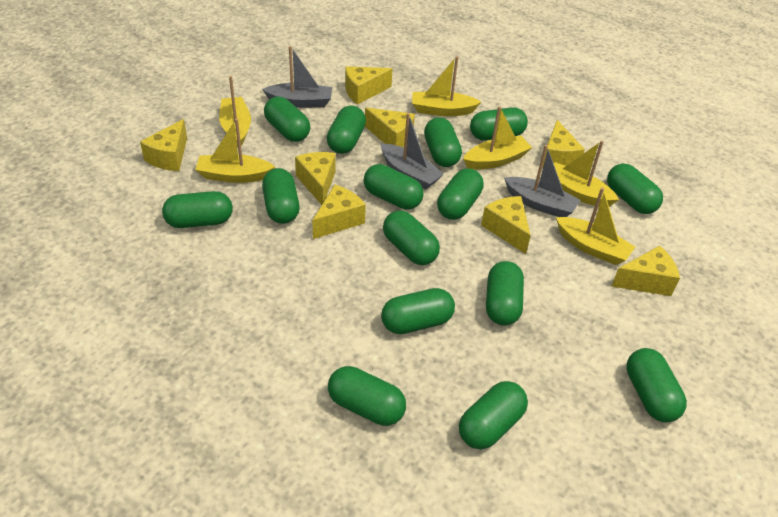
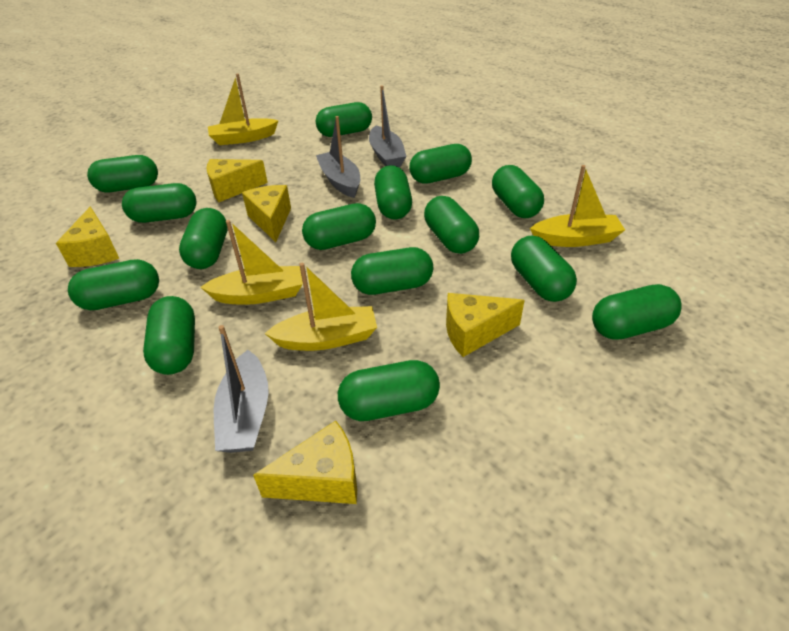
yellow boat: [195,119,275,183] [219,76,251,147] [412,56,481,116] [463,106,532,169] [554,140,619,207] [556,187,635,265] = 6 -> [200,220,303,305] [208,73,279,145] [264,263,377,351] [530,165,625,247] = 4
yellow cheese: [140,119,187,171] [295,152,335,205] [312,185,366,239] [345,66,393,105] [365,108,415,147] [481,196,531,254] [543,120,585,166] [612,246,680,296] = 8 -> [56,206,119,267] [207,159,268,202] [242,185,291,242] [253,421,357,504] [446,293,525,357] = 5

